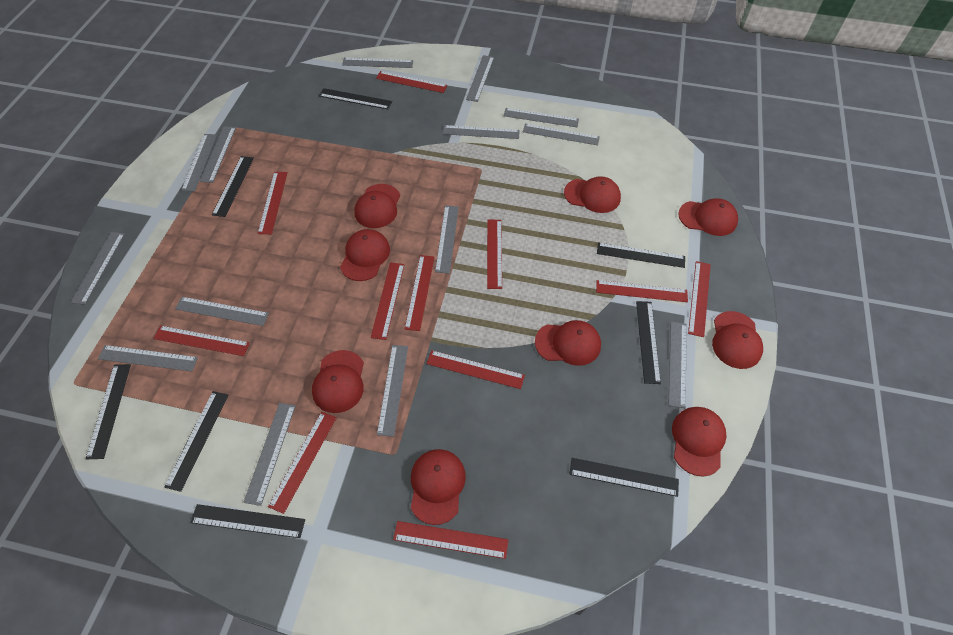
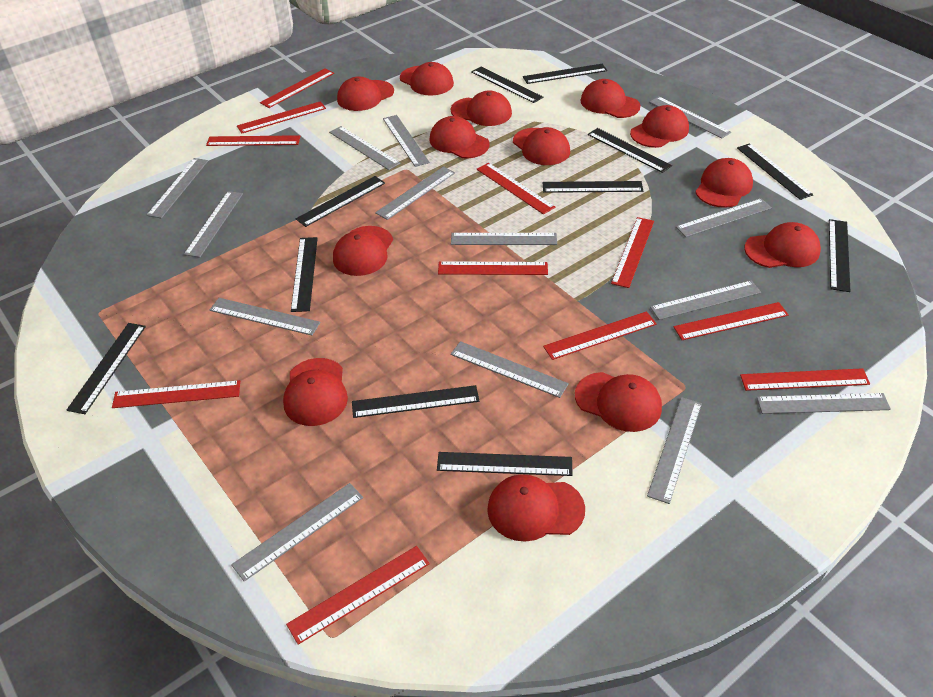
black ruler: [86,364,131,459] [164,391,228,492] [190,504,305,538] [212,156,254,217] [319,88,392,109] [569,458,679,497] [597,242,685,268] [636,301,661,384] = 8 -> [67,323,146,414] [291,237,318,312] [296,176,385,227] [352,385,479,418] [437,452,573,476] [471,67,543,103] [523,64,607,84] [543,181,643,193] [588,128,672,173] [737,143,814,200] [829,219,850,292] = 11
red cap: [312,350,364,413] [340,229,390,281] [354,184,400,228] [411,449,466,525] [535,320,601,366] [564,176,621,213] [672,407,727,476] [678,198,738,236] [712,311,763,369] = 9 -> [283,358,348,426] [333,226,393,276] [337,76,394,111] [400,62,454,96] [429,116,489,158] [451,90,512,126] [487,474,585,542] [513,127,570,165] [575,372,662,432] [580,79,641,118] [630,105,689,148] [695,158,753,208] [744,222,821,268] = 13

